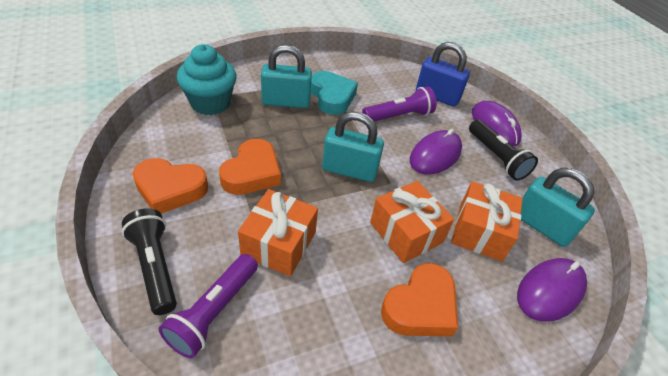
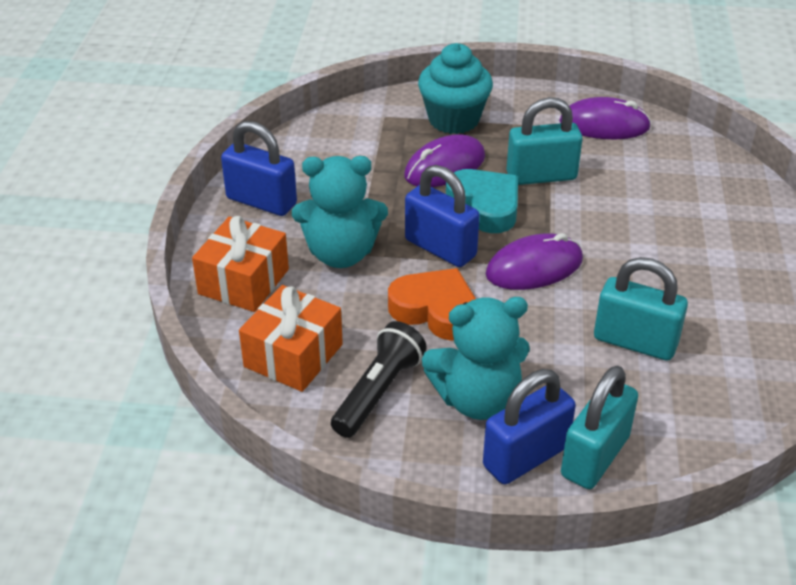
black flashlight: [122,208,177,315] [469,119,538,180] = 2 -> [331,321,427,438] = 1
blue padlock: [416,42,470,107] = 1 -> [221,121,297,216] [405,165,480,267] [483,369,576,484] = 3
orange gift: [238,189,318,276] [370,181,454,263] [451,181,523,261] = 3 -> [192,216,289,312] [239,285,343,392] = 2
orange heart: [132,158,208,214] [219,139,281,195] [381,263,458,337] = 3 -> [388,268,476,341] = 1
purple flashlight: [159,254,258,358] [362,87,436,121] = 2 -> none = 0
turquoise teddy bear: none = 0 -> [292,156,388,268] [422,297,530,420] = 2

